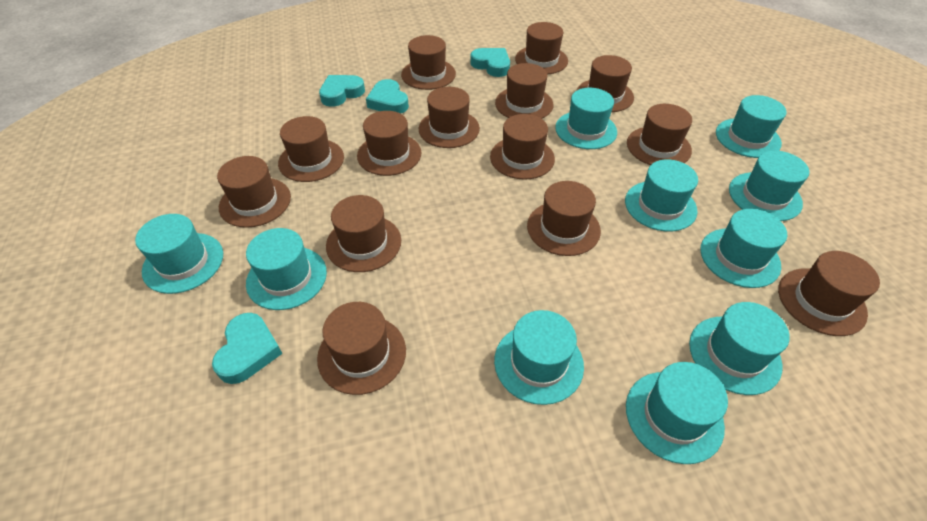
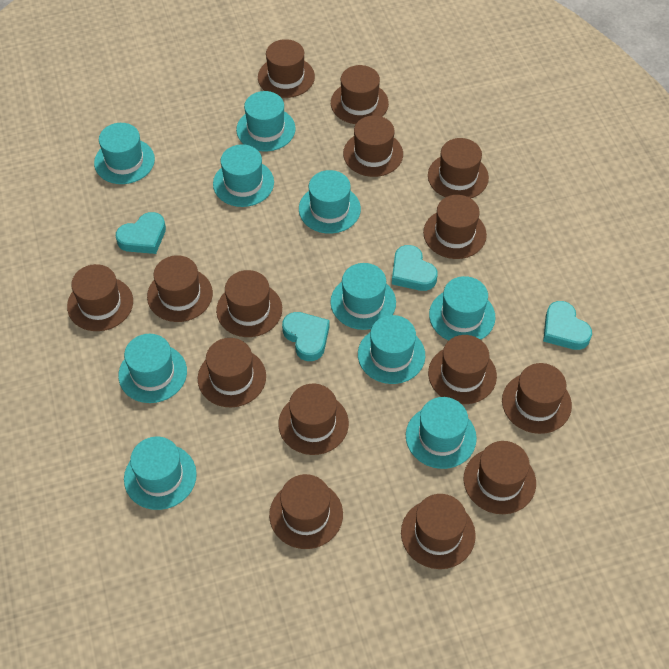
brown hat: [217,156,291,228] [278,116,344,182] [317,302,406,395] [326,195,401,272] [357,111,421,176] [401,35,456,90] [419,87,480,148] [490,114,555,180] [495,63,553,119] [515,22,568,74] [527,181,601,256] [577,55,634,112] [627,104,692,165] [778,251,880,336] = 14 -> [67,264,133,331] [147,255,213,322] [198,338,266,408] [216,270,282,337] [258,39,315,98] [269,474,343,549] [278,384,349,455] [331,65,389,124] [343,115,403,177] [401,494,476,569] [423,195,487,259] [428,138,489,198] [428,335,497,404] [464,441,536,514] [502,363,572,434] = 15

